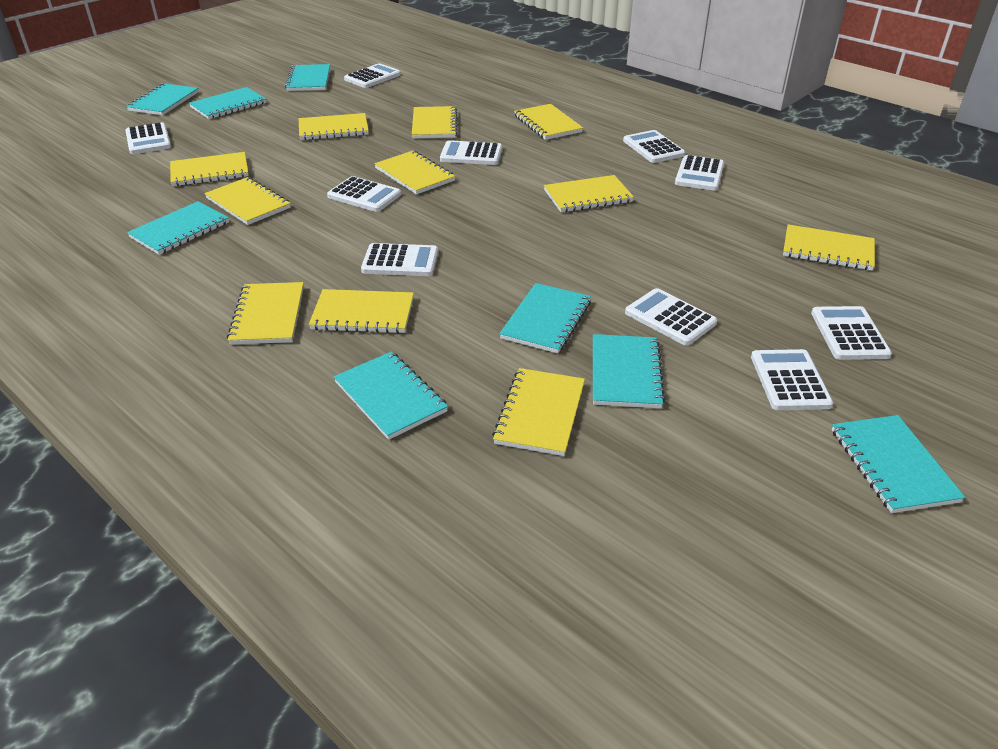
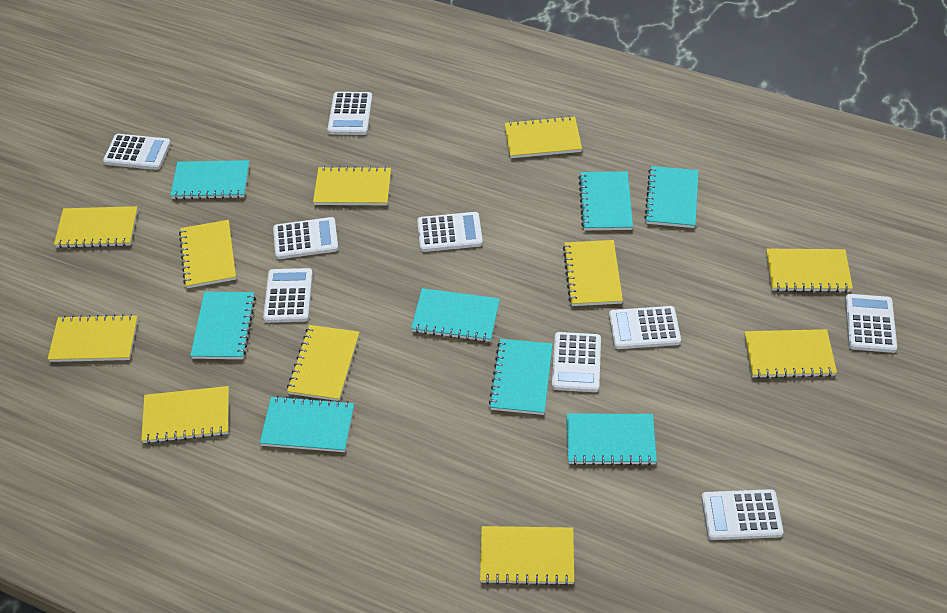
white calculator: [126,122,171,154] [327,176,401,212] [344,63,401,88] [361,243,438,276] [440,140,502,165] [623,130,685,163] [625,288,717,346] [675,155,724,191] [751,349,833,410] [811,306,892,360] = 10 -> [103,134,171,170] [263,268,313,323] [273,217,338,259] [328,92,373,135] [417,212,483,252] [552,332,601,392] [609,306,681,349] [701,489,783,540] [845,294,897,353] = 9

